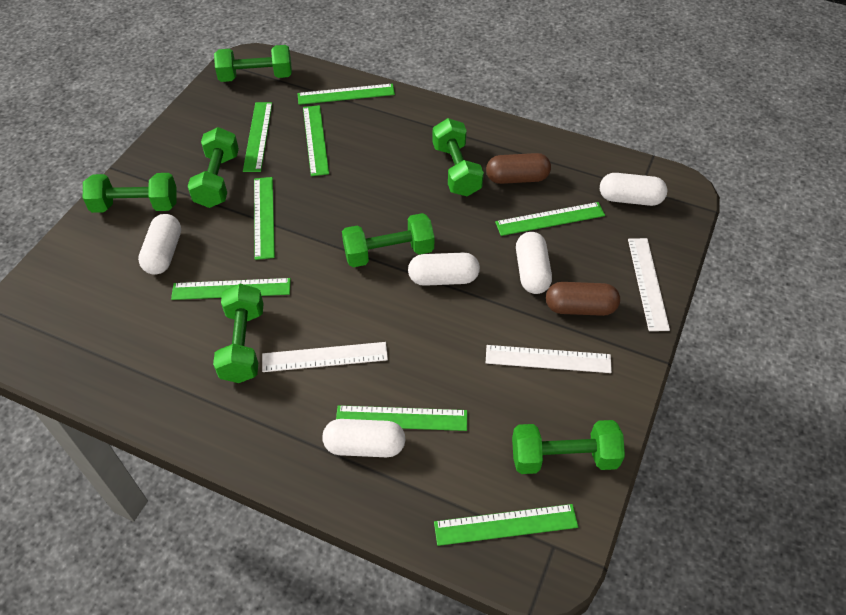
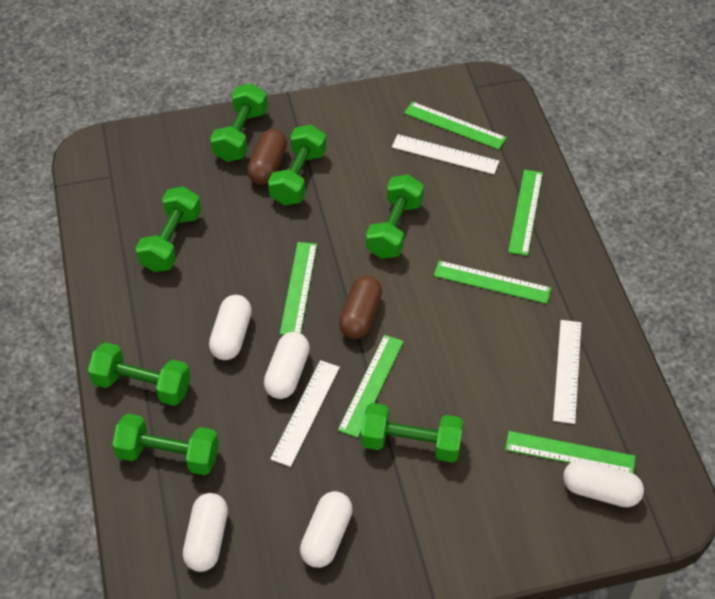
green ruler: [171,278,291,300] [243,102,272,172] [254,177,275,260] [297,84,395,105] [303,105,329,176] [336,405,467,431] [434,504,578,546] [495,202,605,236] = 8 -> [280,242,317,335] [338,335,404,438] [404,102,507,150] [434,261,551,304] [505,431,636,474] [508,170,543,256] = 6

